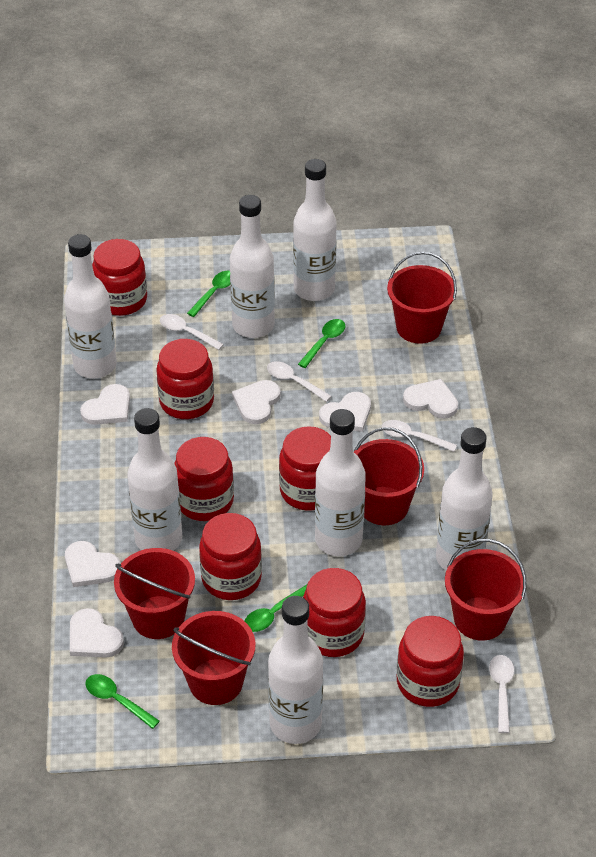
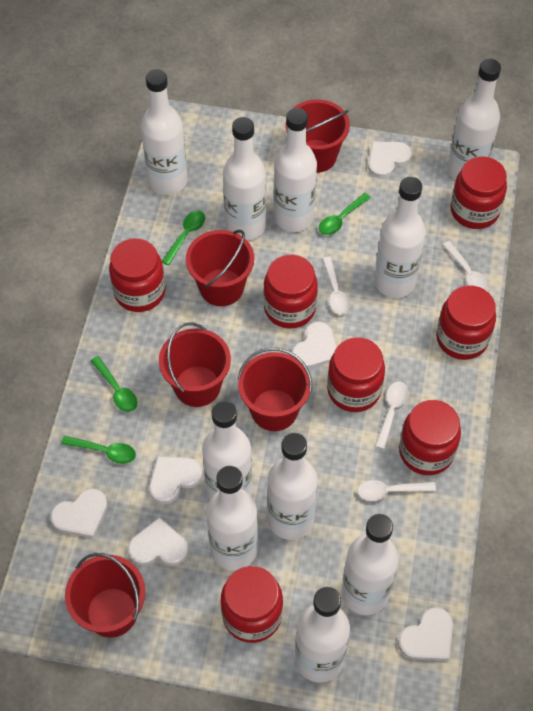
white bottle: [64,234,117,378] [127,408,182,551] [230,195,275,338] [268,596,323,744] [293,159,337,301] [315,409,366,556] [436,427,493,570] = 7 -> [141,69,188,195] [202,401,252,500] [206,466,258,571] [223,117,266,241] [267,433,318,540] [274,108,317,232] [295,587,350,682] [342,514,399,615] [374,177,426,298] [447,59,501,181] = 10

